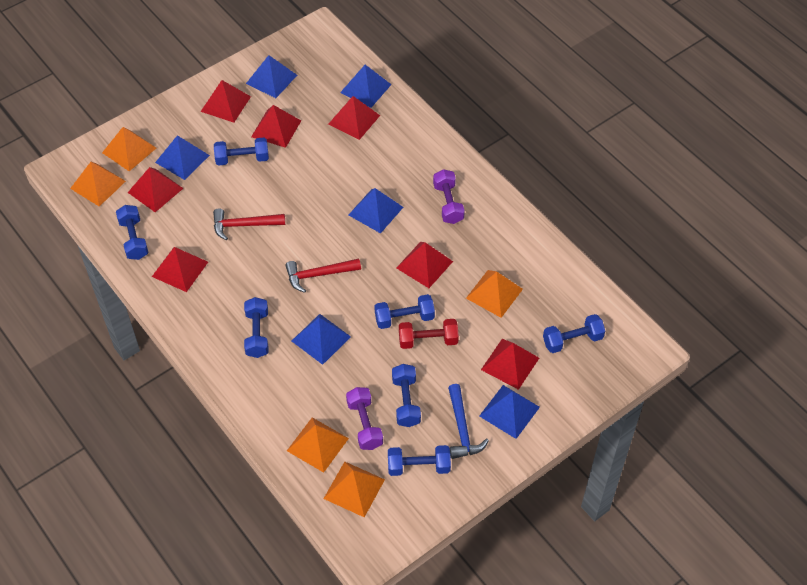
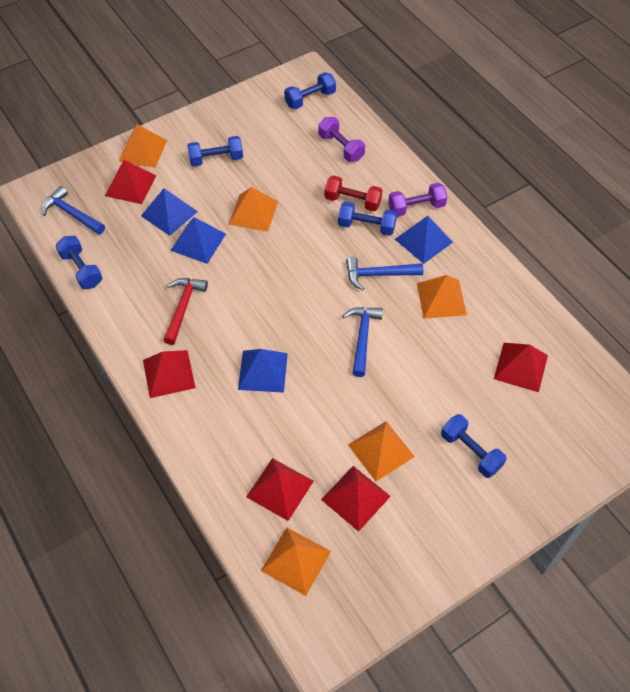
blue dumbbell: [116,205,148,260] [214,138,269,166] [244,297,268,358] [374,294,435,329] [388,445,451,476] [392,364,421,427] [543,314,605,353] = 7 -> [56,236,103,289] [187,136,243,167] [284,72,336,109] [338,202,397,236] [441,414,507,478] = 5
blue hammer: [448,384,489,459] = 1 -> [42,186,105,235] [343,307,383,377] [346,257,423,290] = 3
blue pyramid: [155,135,210,180] [246,55,297,98] [292,314,351,365] [340,65,392,108] [349,188,403,233] [479,385,540,439] = 6 -> [141,188,198,236] [170,217,226,264] [238,349,288,393] [395,216,453,264] = 4
red hammer: [213,209,285,240] [285,259,361,293] = 2 -> [163,278,208,345] = 1
red pyramid: [128,167,183,212] [152,247,208,292] [200,80,251,123] [251,105,301,148] [328,96,380,140] [397,242,453,288] [481,339,539,390] = 7 -> [105,160,156,204] [143,350,196,398] [246,458,314,521] [321,466,391,532] [494,343,548,392] = 5

